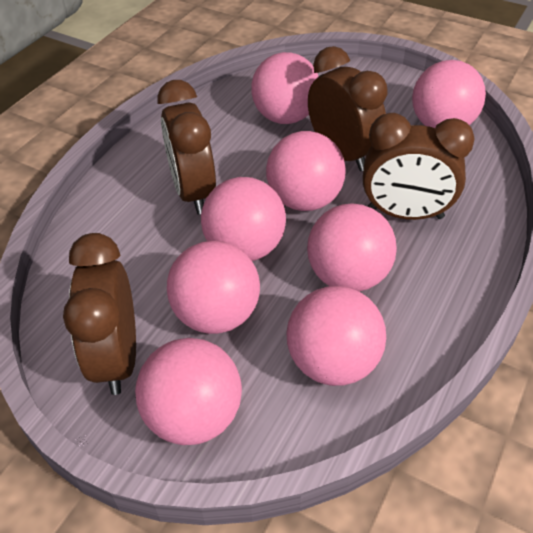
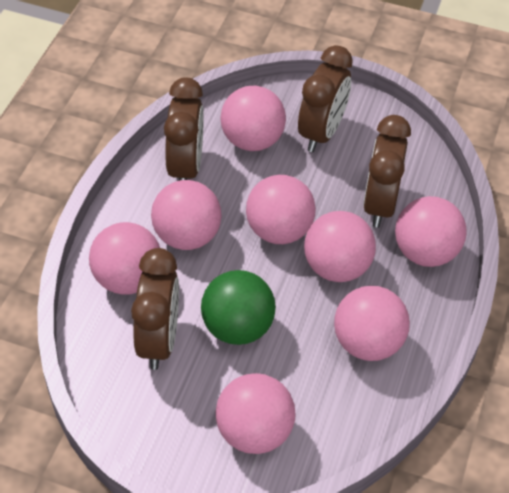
green ball: none = 0 -> [201,270,276,345] = 1

